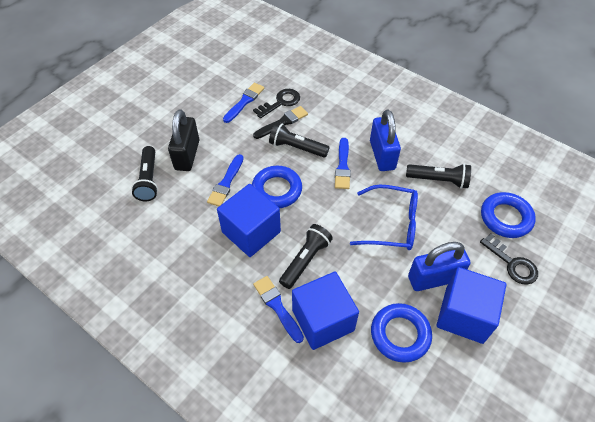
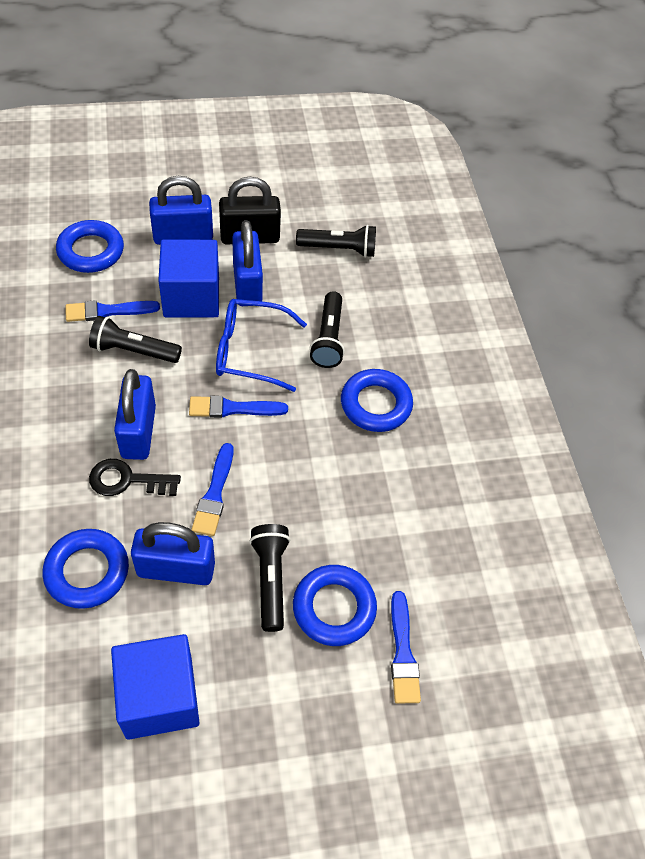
black brush: [253,106,308,139] = 1 -> none = 0
black key: [253,89,300,118] [480,233,538,285] = 2 -> [89,459,181,496] = 1
blue cube: [217,184,281,257] [292,272,359,350] [436,267,507,344] = 3 -> [111,634,200,740] [158,239,219,317] = 2
blue padlock: [370,110,401,171] [408,242,470,291] = 2 -> [114,369,156,460] [131,522,215,585] [149,176,213,245] [232,220,263,306] = 4
blue ring: [252,166,302,208] [371,303,432,363] [481,192,536,238] = 3 -> [42,529,129,609] [56,220,124,273] [293,565,377,646] [341,369,413,432] = 4

